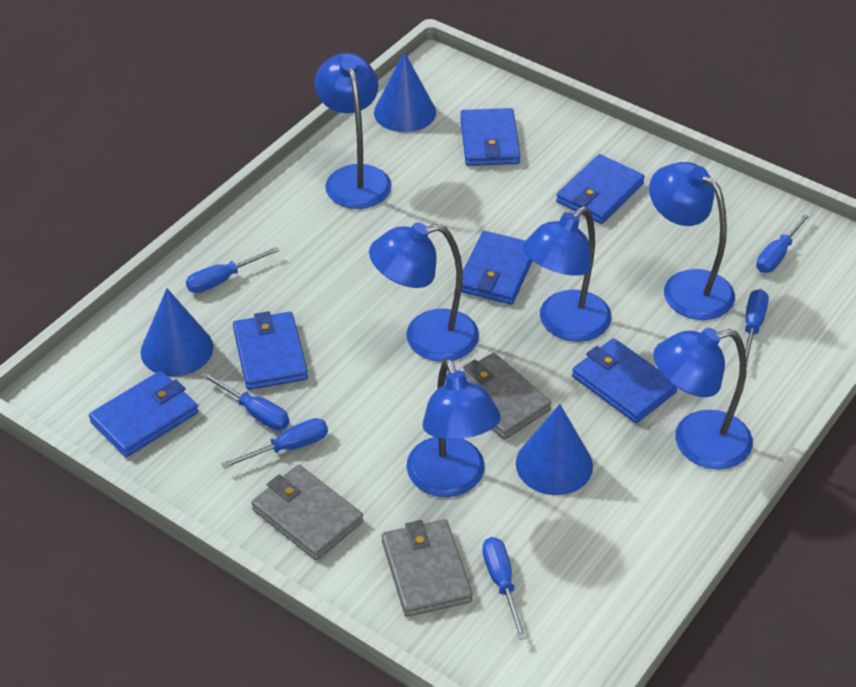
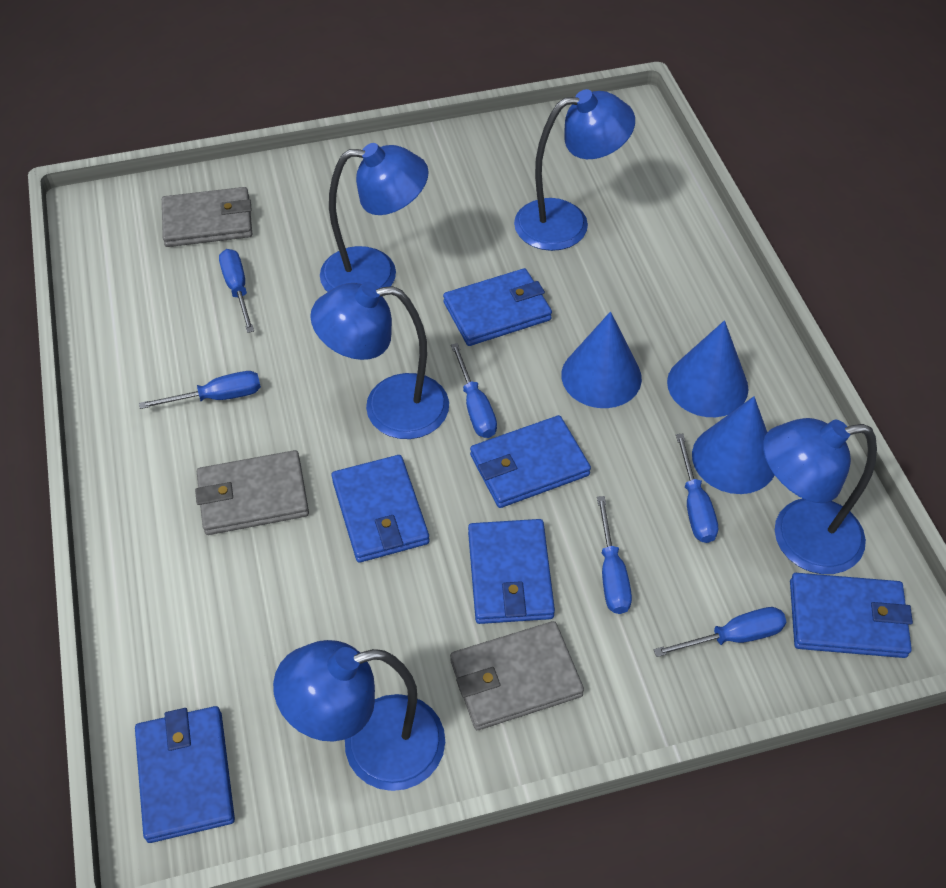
blue lamp: [315,53,392,209] [369,222,479,362] [406,358,501,497] [522,206,612,342] [649,162,735,320] [653,328,753,470] = 6 -> [273,640,445,791] [310,282,449,439] [320,143,429,292] [514,89,635,251] [763,418,877,574] = 5

